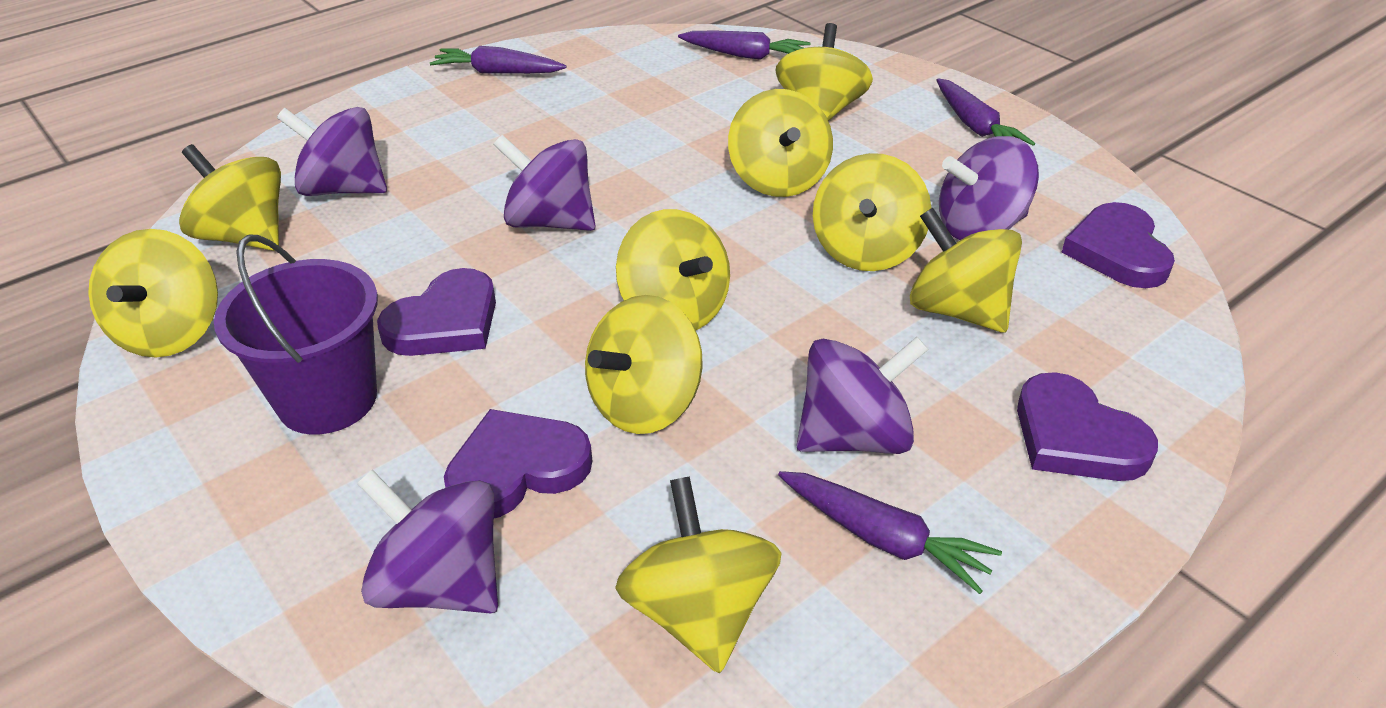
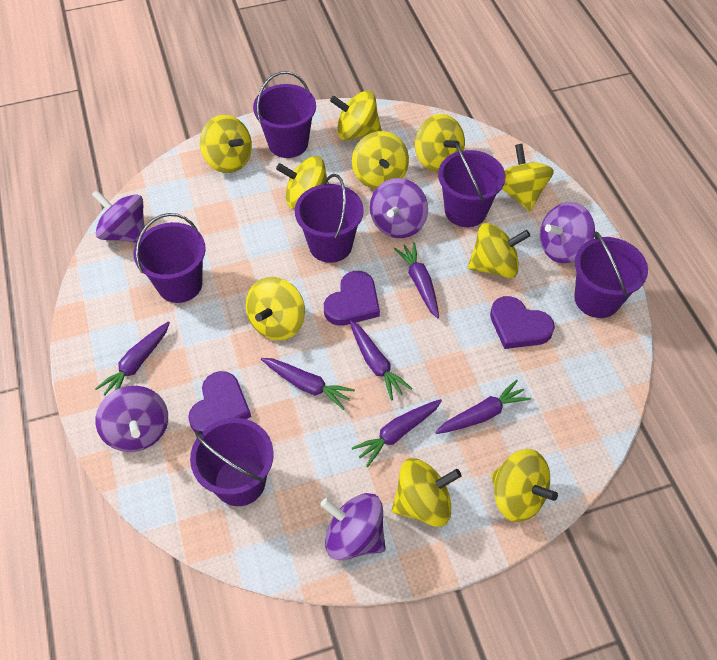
purple bucket: [214,235,378,435] = 1 -> [134,213,206,303] [190,418,274,506] [253,71,316,158] [295,174,364,263] [438,143,505,227] [574,232,648,318] = 6
purple carrot: [430,46,566,74] [678,30,810,60] [778,471,1002,594] [937,78,1035,146] = 4 -> [95,321,170,395] [261,358,355,410] [350,320,412,400] [352,399,442,467] [394,242,439,318] [435,380,531,434] = 6
purple heart: [377,268,496,356] [444,409,592,518] [1017,372,1158,481] [1061,202,1175,288] = 4 -> [188,371,251,435] [324,271,380,326] [490,296,555,349] = 3
yellow spinning top: [88,229,218,358] [179,144,281,251] [585,295,703,434] [615,477,781,673] [616,209,730,330] [728,89,833,197] [776,23,873,121] [813,153,931,271] [910,208,1022,332] = 9 -> [200,115,252,173] [246,277,305,340] [276,156,329,209] [330,90,382,140] [352,131,409,189] [392,458,462,527] [415,114,465,172] [468,223,530,278] [491,449,558,522] [502,144,554,211] = 10

